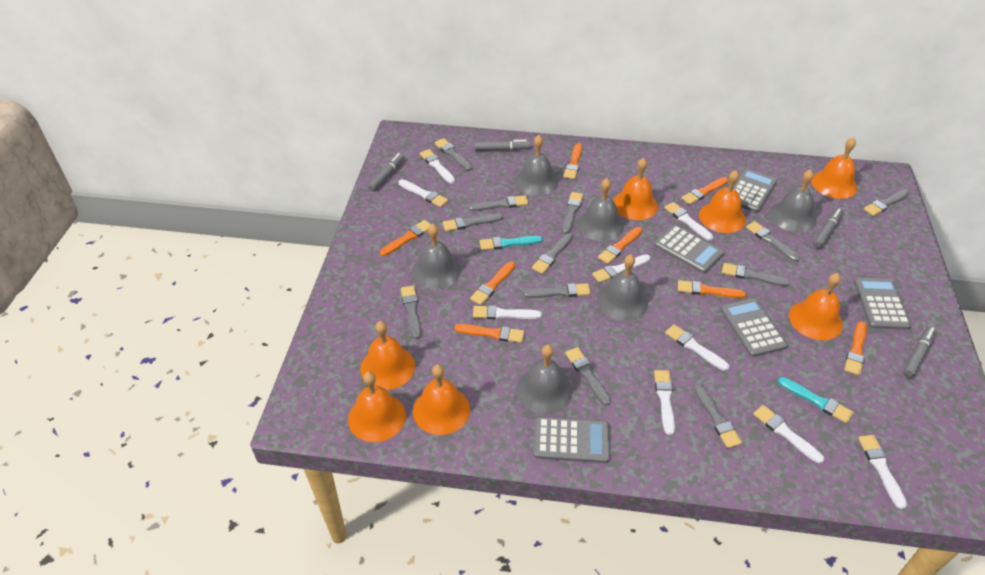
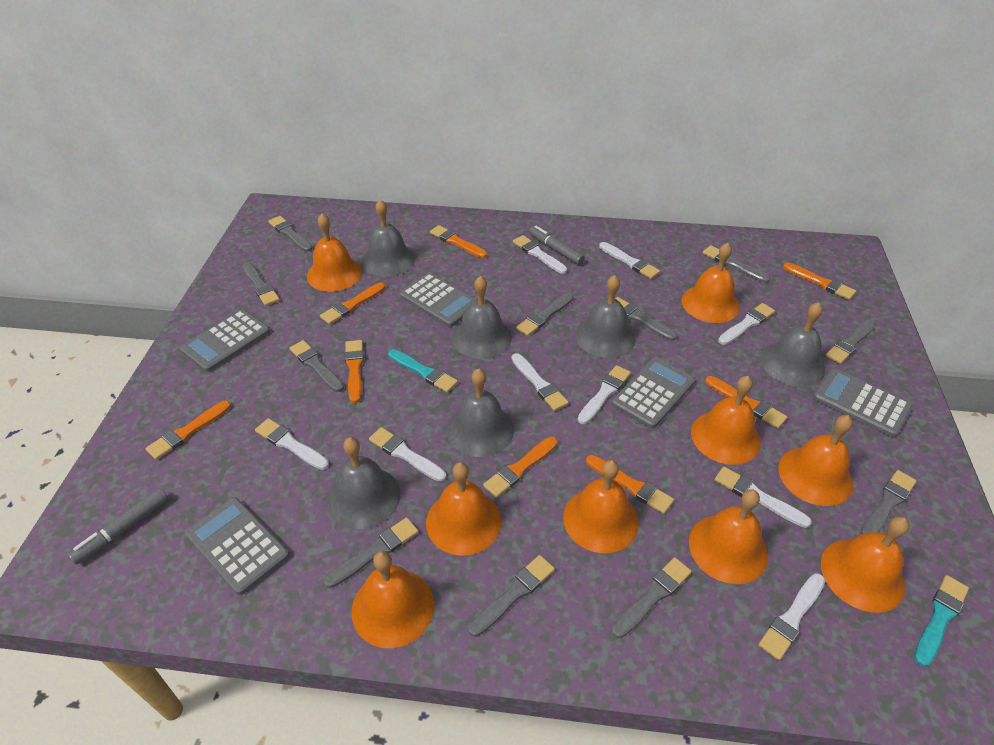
grey brush: [401,286,421,339] [435,138,472,171] [443,213,503,231] [468,195,528,211] [523,283,591,298] [532,233,573,274] [562,192,583,234] [565,347,611,405] [694,384,742,448] [722,263,790,286] [746,221,800,262] [864,189,910,216] = 12 -> [243,262,280,306] [268,216,312,252] [290,340,344,392] [324,517,419,588] [468,555,555,637] [516,293,574,336] [611,557,692,638] [615,297,677,341] [703,245,770,283] [825,319,876,364] [861,470,916,534] = 11
grey marker: [368,153,405,191] [475,140,530,151] [813,208,843,249] [903,327,936,378] = 4 -> [68,488,168,564] [529,226,585,265] = 2
orange bell: [348,371,406,442] [360,321,415,390] [413,364,470,435] [613,158,658,220] [699,170,746,233] [789,273,843,340] [812,137,857,199] = 7 -> [307,213,362,292] [352,551,435,648] [426,462,501,556] [563,460,639,553] [682,243,740,323] [689,489,768,584] [691,376,761,465] [778,415,853,506] [821,516,910,613] = 9

